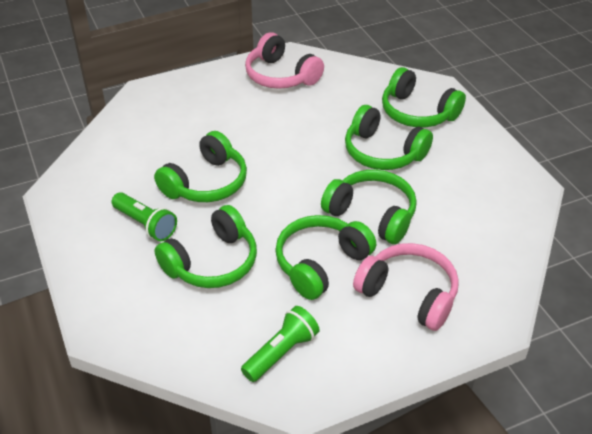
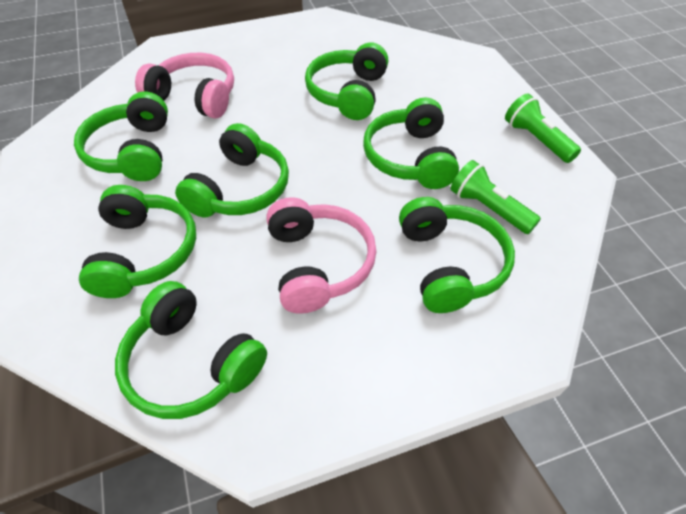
green headphones: [154,131,247,202] [154,205,257,288] [275,215,376,300] [321,170,417,244] [345,105,433,170] [382,67,466,127] = 6 -> [74,91,168,181] [79,185,196,298] [115,281,267,419] [175,123,289,217] [305,43,388,120] [363,97,459,189] [399,197,515,313] = 7

